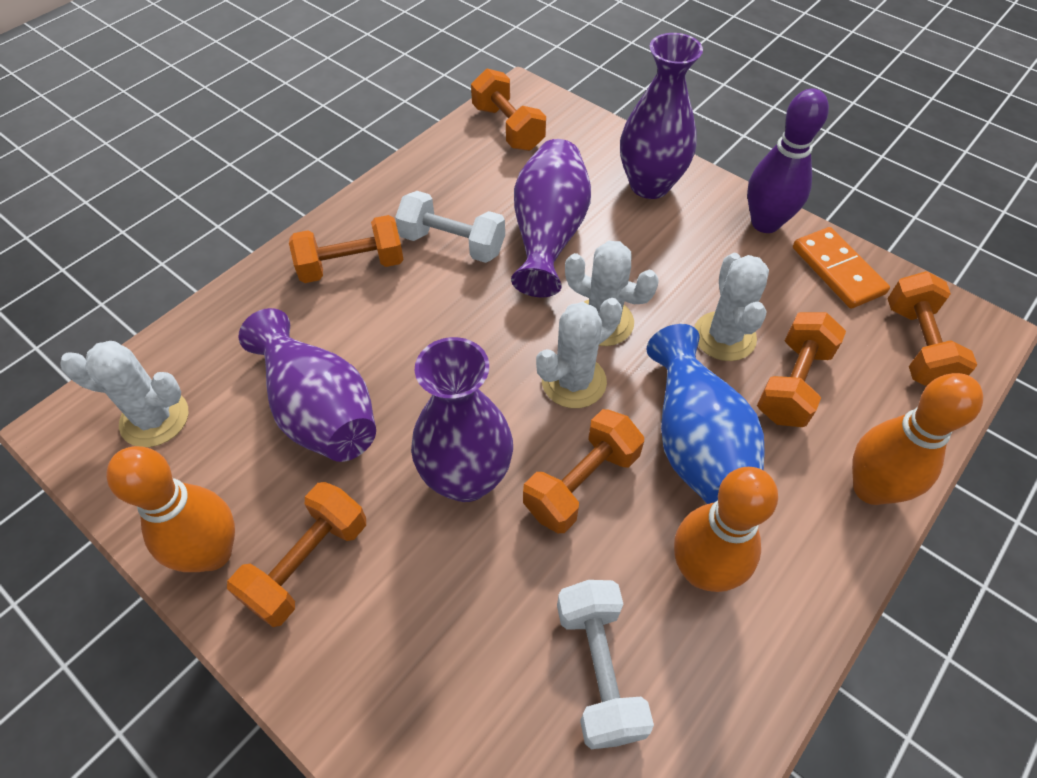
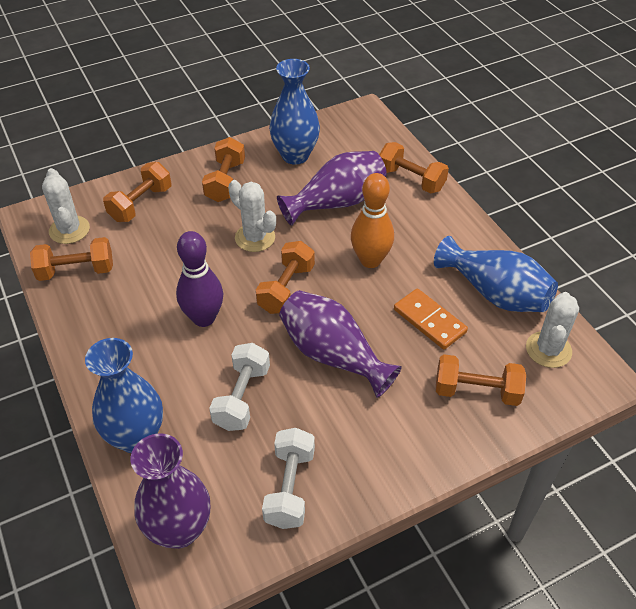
blue vase: [646,324,765,504] = 1 -> [85,338,163,453] [269,59,320,165] [434,236,558,312] = 3
orange bowling pin: [106,446,235,572] [674,467,778,592] [852,373,983,505] = 3 -> [351,173,394,268] = 1
purple vase: [238,308,376,462] [411,337,513,502] [511,139,591,297] [620,33,703,199] = 4 -> [131,433,210,549] [277,151,387,226] [279,290,402,398] = 3
white cactus: [60,341,188,447] [536,298,622,408] [565,241,659,346] [695,253,769,361] = 4 -> [42,168,90,244] [228,180,276,252] [526,292,579,368] = 3

